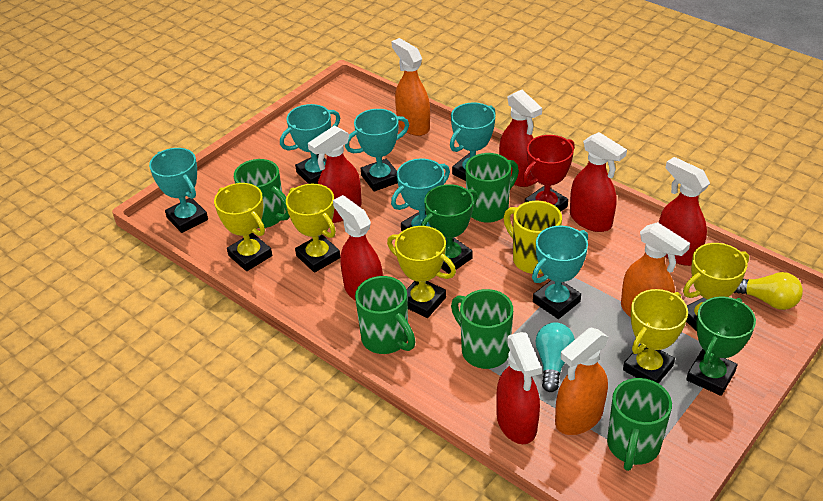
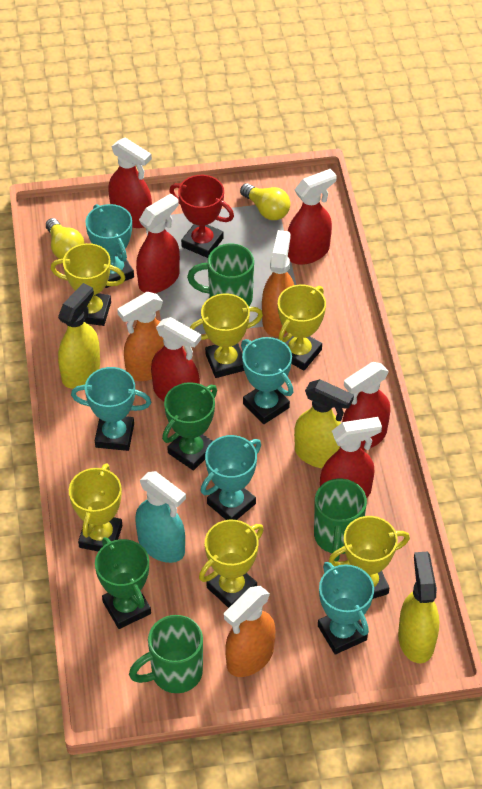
green mug: [234,159,290,228] [355,276,415,354] [451,289,513,369] [465,153,519,223] [607,378,672,471] = 5 -> [129,615,203,693] [187,244,254,306] [314,479,367,562] = 3
turquoise light bulb: [535,323,575,392] = 1 -> none = 0
turquoise spray bottle: none = 0 -> [135,471,186,563] = 1
turquoise trophy: [149,148,208,233] [280,104,340,184] [345,109,409,191] [391,159,450,231] [450,102,496,181] [532,226,588,319] = 6 -> [71,367,151,451] [85,204,134,288] [200,435,261,520] [241,337,294,424] [318,562,374,654] = 5
yellow light bulb: [734,272,803,310] = 1 -> [46,218,85,259] [240,183,290,220] = 2
yellow mug: [503,201,562,274] = 1 -> none = 0
yellow spray bottle: none = 0 -> [58,283,100,388] [294,379,354,468] [398,552,439,664] = 3
yellow trophy: [214,183,272,271] [286,184,340,273] [387,226,456,318] [623,289,688,384] [683,243,749,331] = 5 -> [51,243,125,326] [69,463,122,552] [189,294,263,378] [199,520,264,608] [278,284,326,370] [329,516,410,599] = 6

